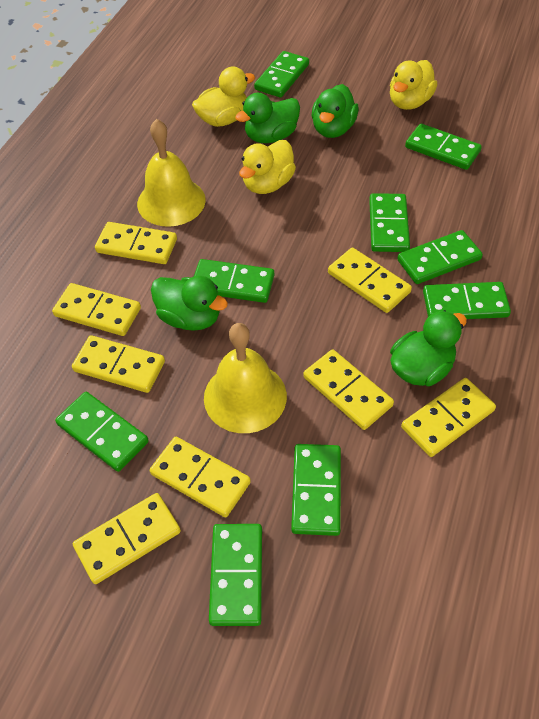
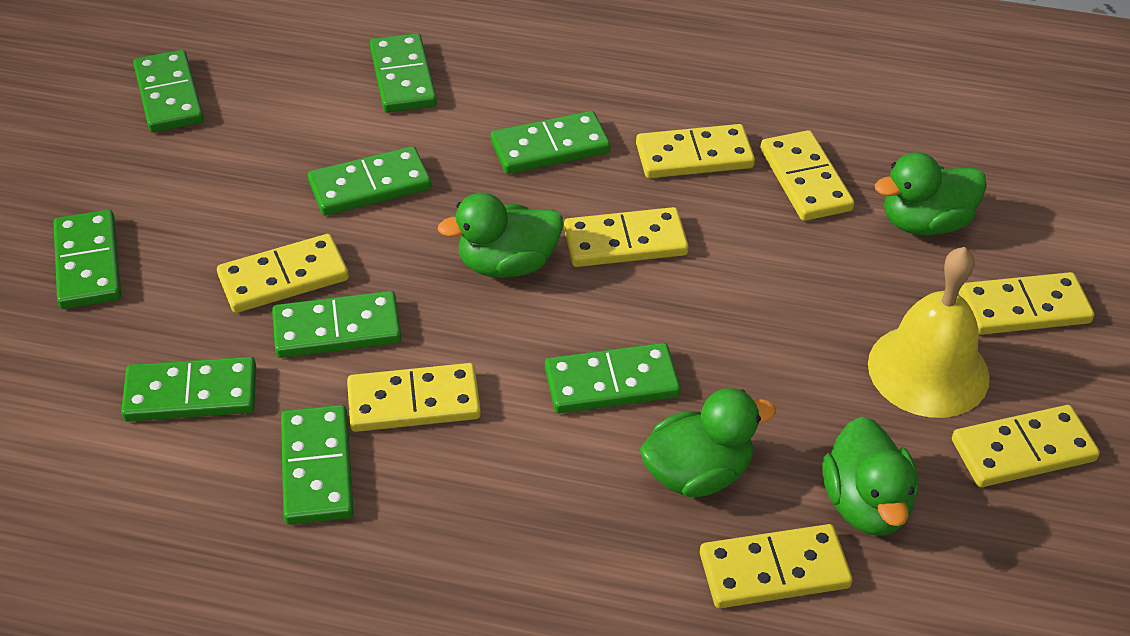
yellow bell: [137,119,206,227] [204,323,287,433] = 2 -> [868,247,990,418] = 1
yellow duck: [192,67,255,127] [239,140,296,194] [390,60,437,110] = 3 -> none = 0

